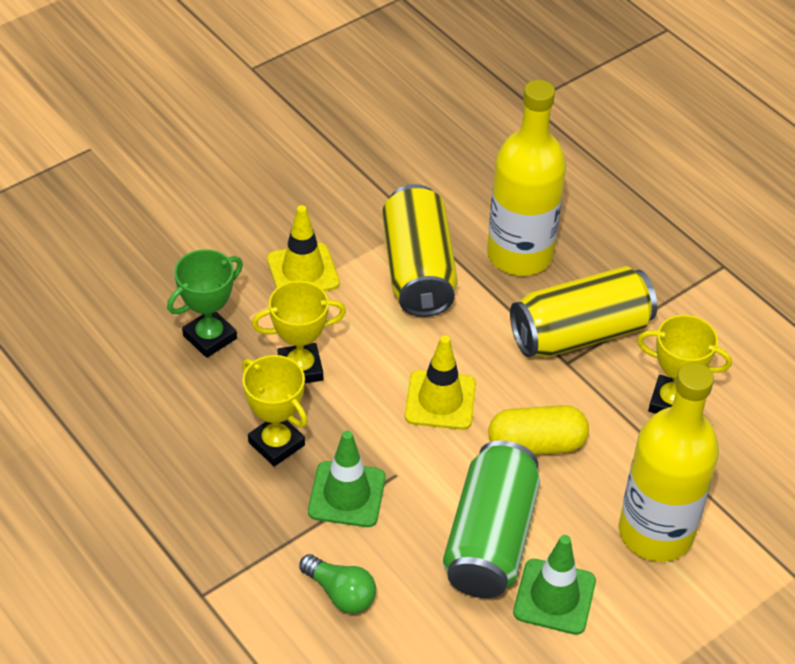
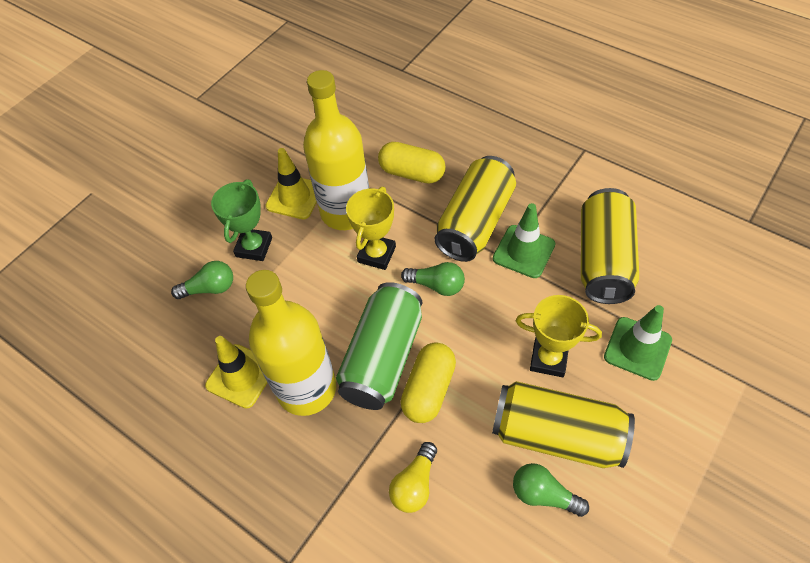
green light bulb: [299,554,376,614] = 1 -> [171,261,233,299] [401,262,465,296] [513,463,589,517] = 3
yellow can: [382,184,458,317] [510,266,657,357] = 2 -> [434,156,516,262] [492,381,635,468] [581,188,639,304] = 3
yellow capsule: [488,405,589,455] = 1 -> [378,142,446,184] [401,342,456,423] = 2
yellow light bulb: none = 0 -> [389,442,437,513] = 1
yellow trophy: [242,355,308,466] [252,281,346,383] [637,315,732,414] = 3 -> [346,187,396,270] [516,295,602,377] = 2

